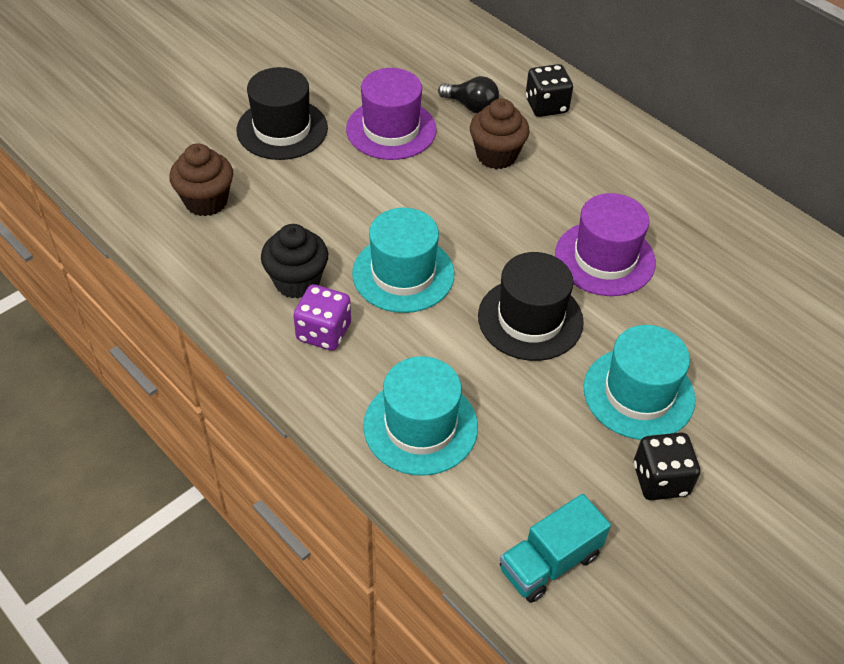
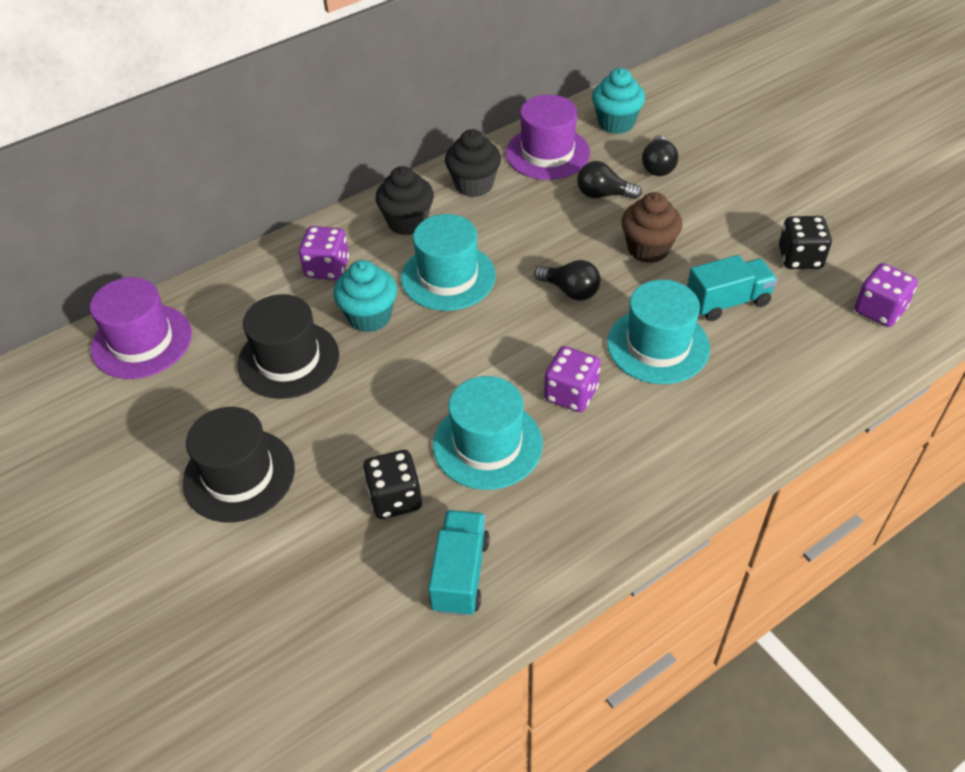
black cupcake: [261,224,328,299] = 1 -> [376,166,434,235] [445,129,501,197] = 2
black light bulb: [438,76,499,114] = 1 -> [534,260,601,301] [577,161,642,199] [642,135,678,176] = 3
brown cupcake: [169,143,233,216] [470,99,530,169] = 2 -> [621,192,683,263] = 1
purple dice: [293,284,351,351] = 1 -> [299,226,349,280] [544,346,601,412] [854,263,918,327] = 3
turquoise cupcake: none = 0 -> [333,260,397,332] [592,68,645,134] = 2
turquoise truck: [500,494,611,603] = 1 -> [428,510,490,616] [687,255,778,321] = 2

